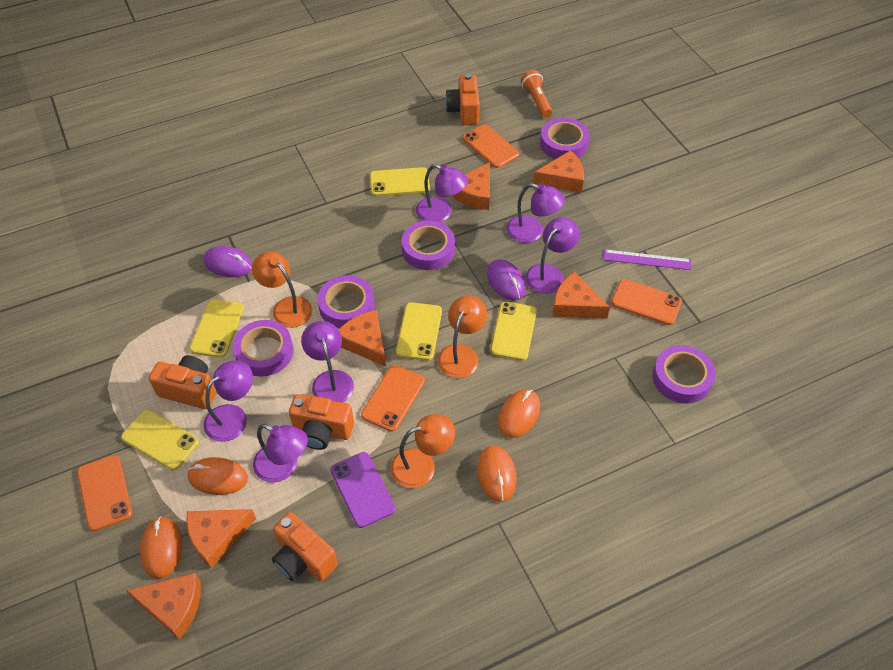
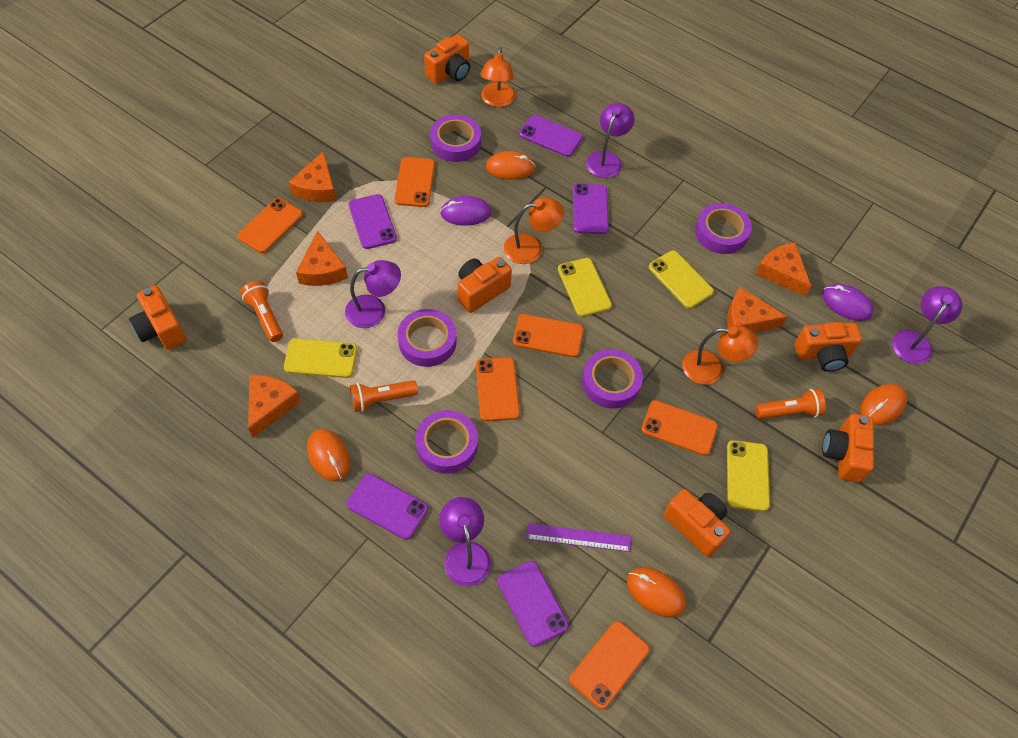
orange camera: [149,355,216,409] [272,512,338,581] [289,394,354,450] [445,74,480,125] = 4 -> [129,285,186,350] [424,34,470,84] [458,257,512,313] [664,489,731,557] [795,322,862,372] [822,414,874,483] = 6
orange cheese: [126,573,201,640] [186,509,256,569] [339,310,386,366] [452,162,490,210] [533,150,584,193] [552,272,610,319] = 6 -> [248,375,301,437] [289,151,336,202] [296,231,348,286] [727,287,787,333] [755,243,811,296] = 5
orange flashlight: [521,70,552,118] = 1 -> [240,281,283,342] [350,380,418,412] [755,389,826,419] = 3
orange phone: [77,455,132,531] [361,365,425,432] [463,124,519,168] [611,279,682,325] = 4 -> [237,198,303,253] [395,157,435,207] [476,357,520,421] [513,314,584,357] [569,621,650,709] [641,400,718,456] = 6
purple lamp: [204,360,253,442] [253,424,308,482] [301,321,354,403] [416,164,468,222] [507,183,565,243] [525,218,580,294] = 6 -> [345,260,401,328] [439,497,491,586] [586,103,635,178] [892,286,962,364] = 4
purple phone: [330,452,395,528] = 1 -> [347,474,428,540] [348,194,397,249] [498,561,569,647] [519,115,583,157] [573,184,609,234] = 5
yellow phone: [121,410,199,470] [190,299,244,358] [370,167,430,196] [396,302,442,361] [490,302,537,361] = 5 -> [284,338,357,378] [558,258,612,317] [649,251,714,309] [727,440,770,511] = 4

